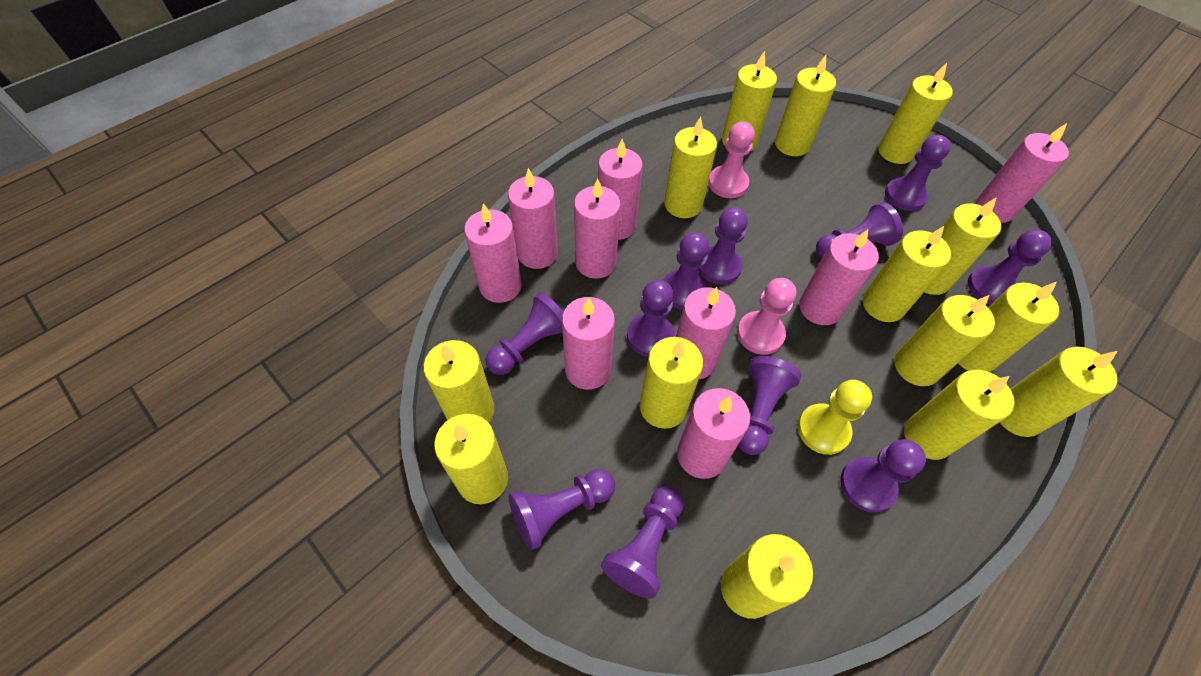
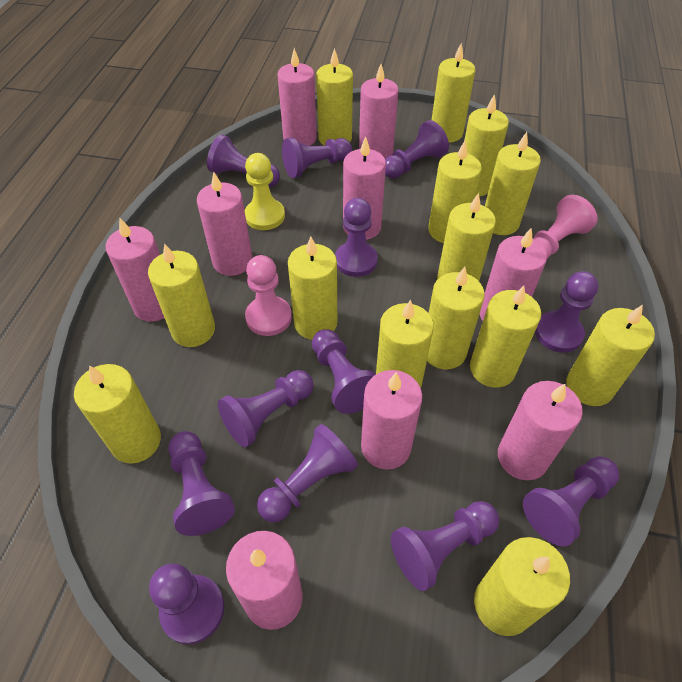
purple pawn: [485,292,563,375] [508,469,615,550] [601,486,684,598] [627,280,675,357] [663,232,709,310] [698,207,748,285] [738,356,801,455] [816,202,903,258] [840,439,926,513] [885,135,951,211] [968,229,1052,305] = 11 -> [149,564,225,645] [168,431,235,536] [207,134,280,187] [218,370,314,447] [257,424,358,523] [282,138,352,178] [312,329,376,414] [335,198,378,277] [385,120,449,179] [391,501,499,591] [523,456,619,546] [535,271,598,353] = 12

